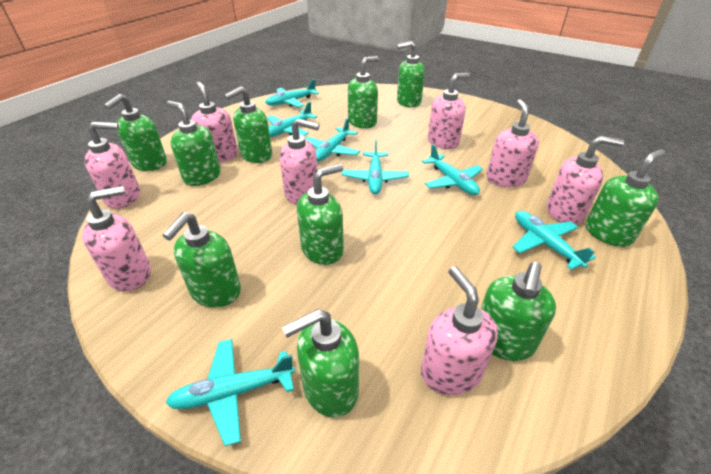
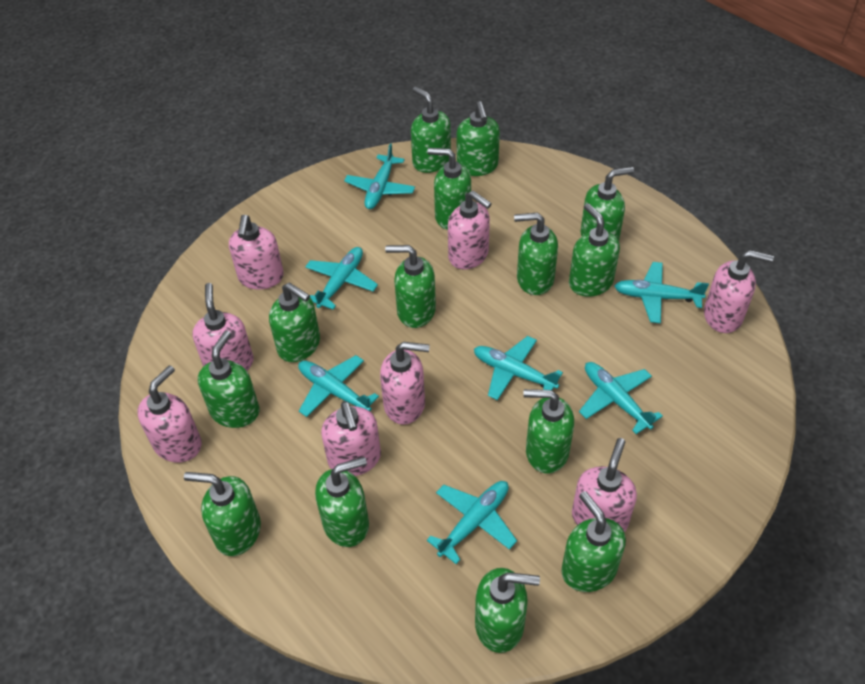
green soap dispenser: [104,94,167,171] [163,212,241,307] [167,101,221,186] [224,86,272,163] [282,309,359,418] [297,164,344,265] [348,56,379,129] [397,41,425,108] [481,262,556,361] [586,149,665,247] = 10 -> [184,472,261,556] [198,330,260,428] [269,283,320,362] [315,457,369,547] [385,245,436,328] [411,87,451,173] [427,148,471,230] [457,101,500,176] [475,568,540,653] [514,213,558,295] [523,389,574,474] [561,491,626,592] [569,203,620,297] [581,167,634,241] = 14

